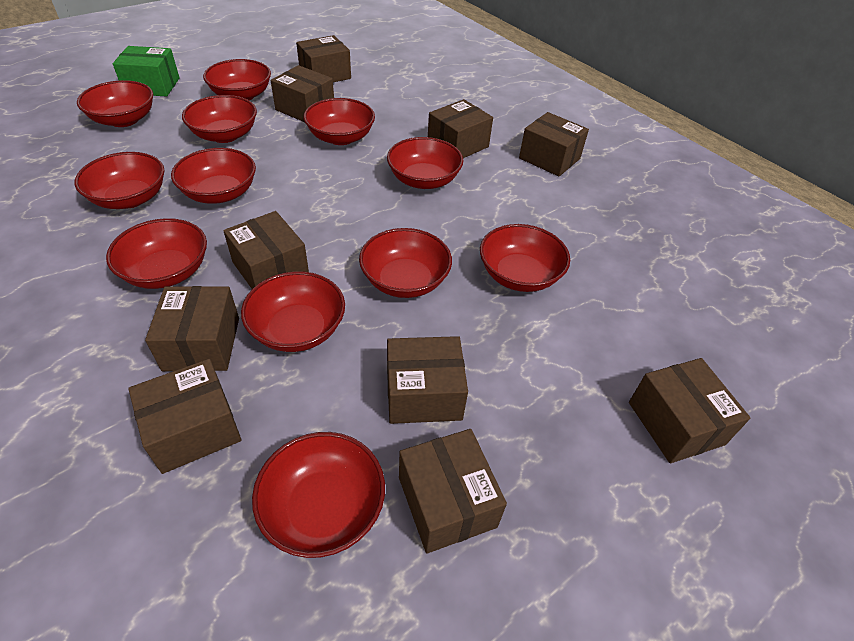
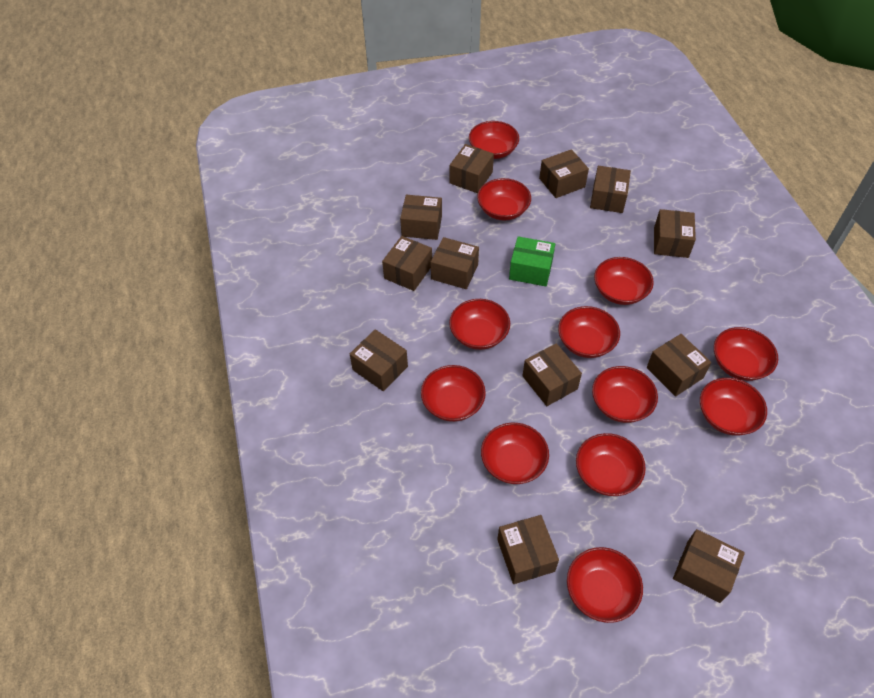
brown box: [128,359,242,474] [145,286,239,371] [223,211,309,289] [271,65,334,122] [296,35,351,82] [387,336,468,424] [399,429,507,554] [428,99,493,158] [519,112,589,177] [629,358,750,463] = 10 -> [350,329,408,391] [382,236,432,291] [400,195,442,240] [431,237,479,289] [450,144,494,193] [497,515,559,584] [523,343,582,406] [539,149,589,198] [590,166,631,213] [647,334,711,397] [654,209,696,258] [673,529,745,603] = 12

